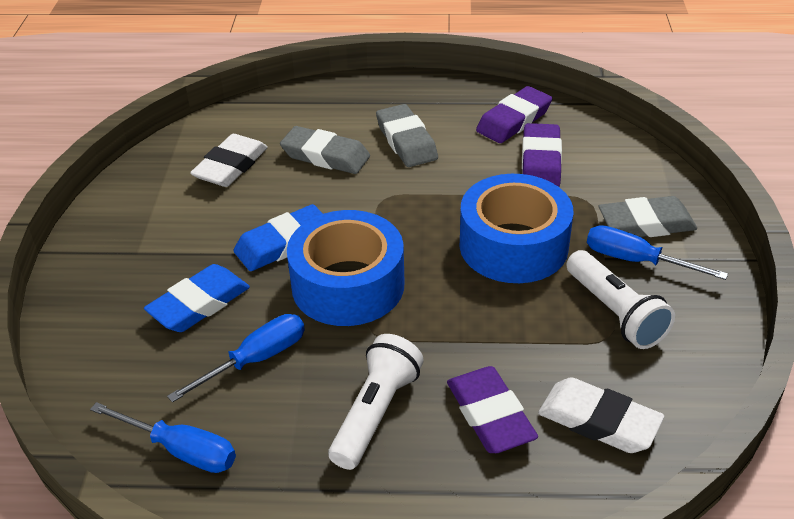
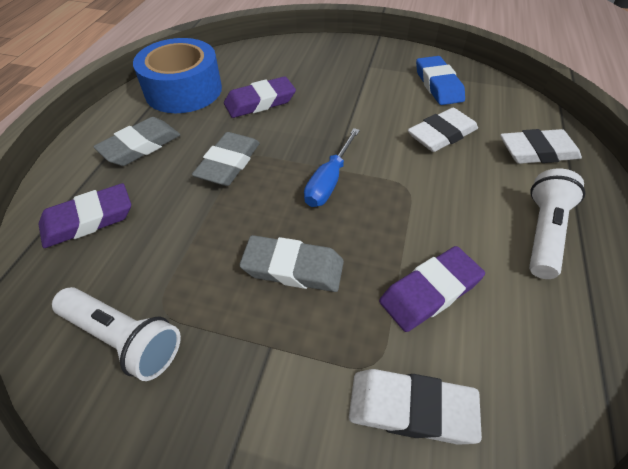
blue eraser: [144,264,250,332] [233,204,323,271] = 2 -> [416,56,465,105] = 1
blue screwdriver: [90,402,236,473] [167,314,305,403] [587,225,728,280] = 3 -> [304,128,360,207] = 1
blue tape: [287,210,405,326] [460,174,574,283] = 2 -> [133,38,222,113] = 1
white eraser: [190,134,268,187] [538,377,664,453] = 2 -> [349,369,482,445] [408,108,478,152] [500,129,582,164] = 3

